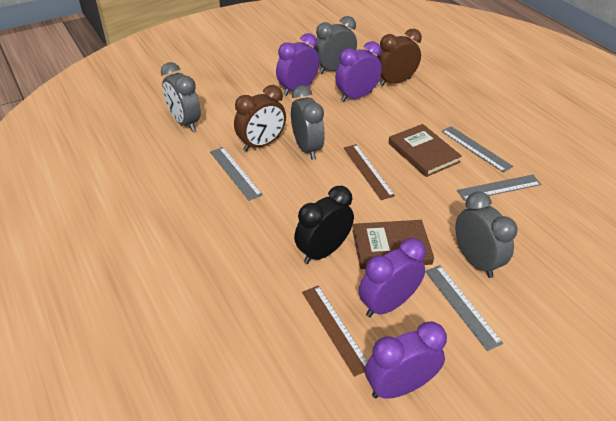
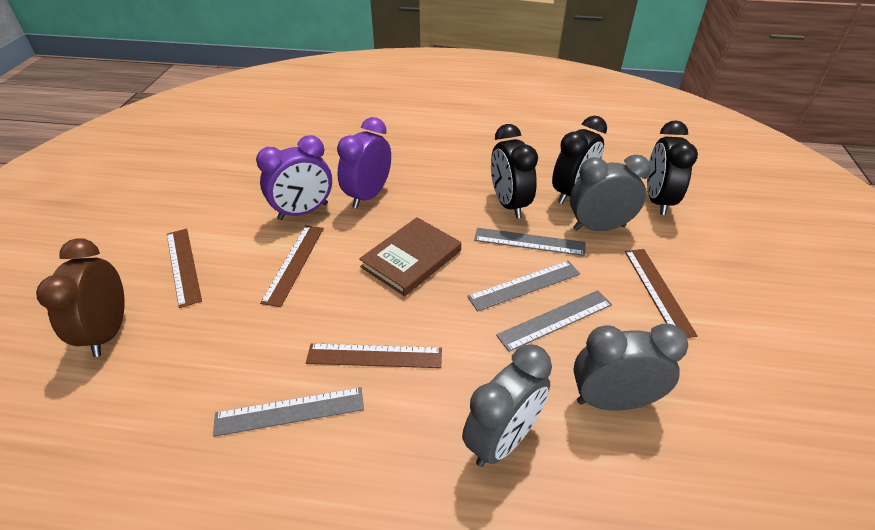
black clock: [294,186,354,264] = 1 -> [491,124,538,218] [552,116,607,204] [647,120,698,215] = 3
brown book: [352,220,434,269] [388,124,462,177] = 2 -> [359,217,461,296] = 1
brown clock: [234,85,286,151] [377,29,422,86] = 2 -> [36,238,125,357] = 1
brown ruler: [302,285,368,377] [344,144,395,200] = 2 -> [167,229,202,308] [260,225,324,307] [306,343,442,368] [625,249,698,338] = 4
grey clock: [161,62,201,131] [291,85,325,160] [313,16,357,74] [456,191,517,278] = 4 -> [462,345,552,467] [570,154,651,231] [573,324,688,411] = 3
purple clock: [276,33,319,96] [335,41,382,102] [359,238,426,317] [365,321,447,399] = 4 -> [256,135,332,220] [337,117,391,208] = 2

